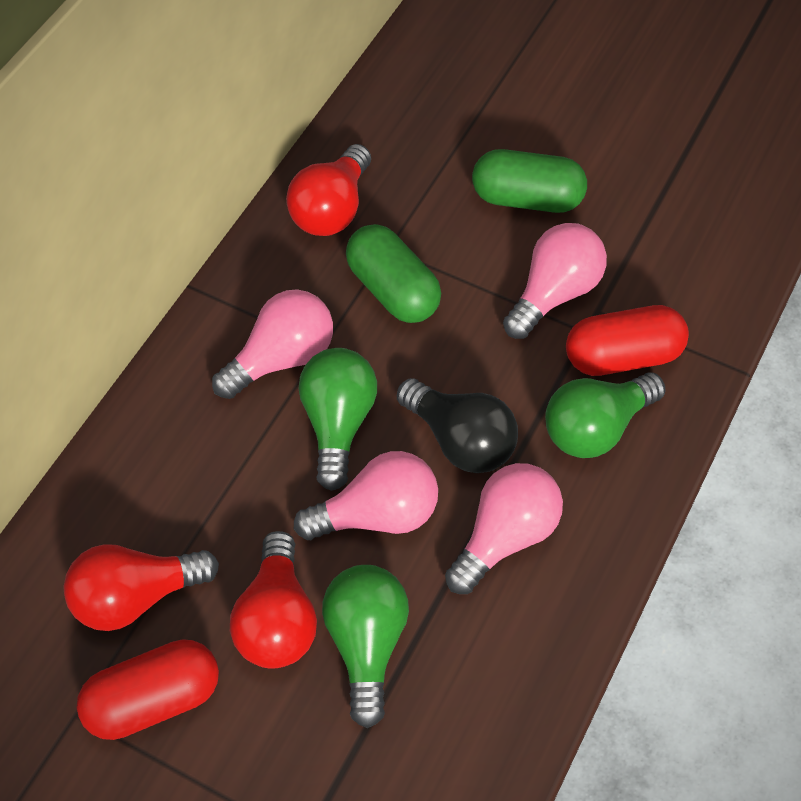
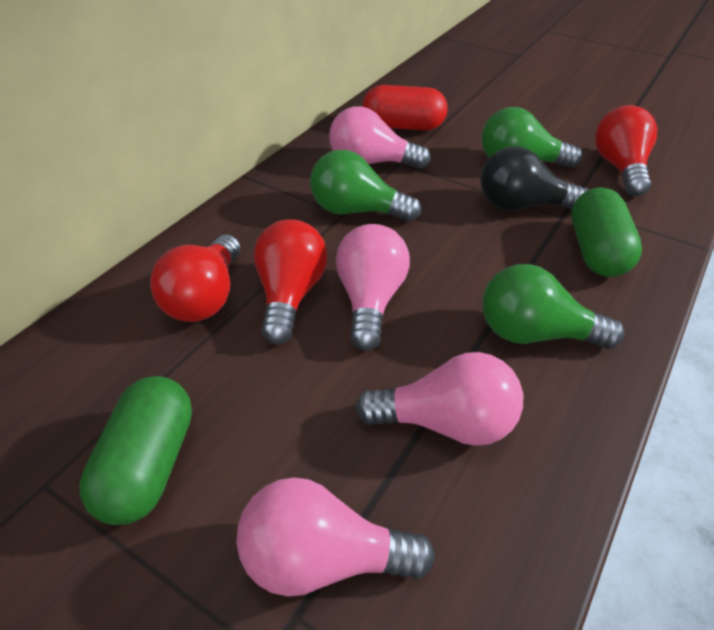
red capsule: [77,639,219,740] [566,305,689,376] = 2 -> [363,85,448,130] = 1

